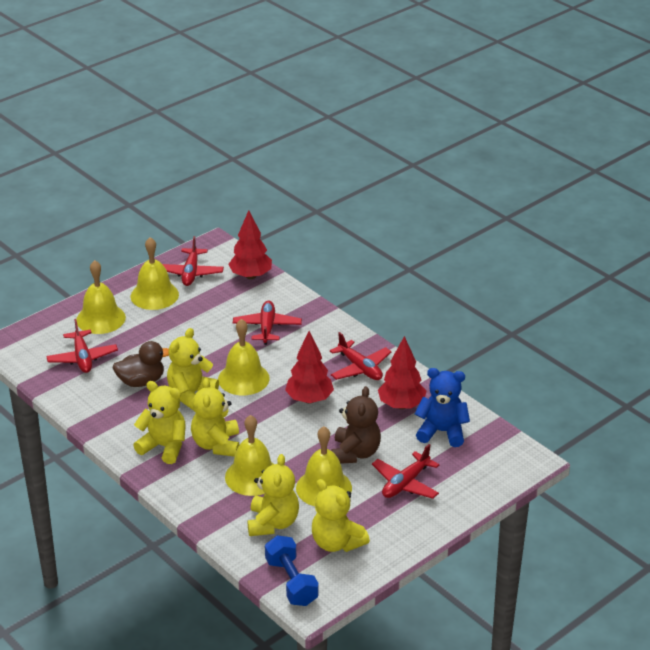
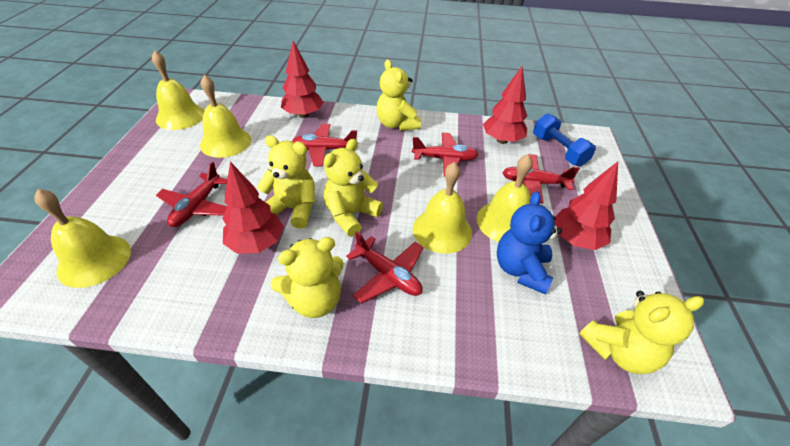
brown duck: [113,341,169,387] = 1 -> none = 0
brown teddy bear: [331,386,381,464] = 1 -> none = 0
red tree: [228,210,272,279] [285,331,334,404] [378,336,426,409] = 3 -> [222,161,284,254] [281,41,324,118] [483,66,527,144] [554,162,618,250] = 4

